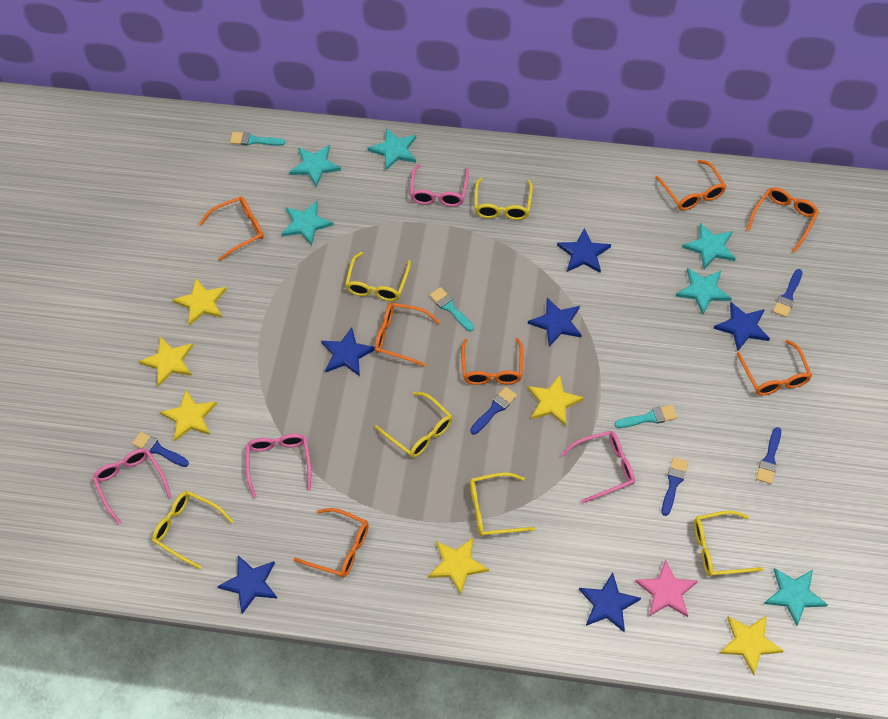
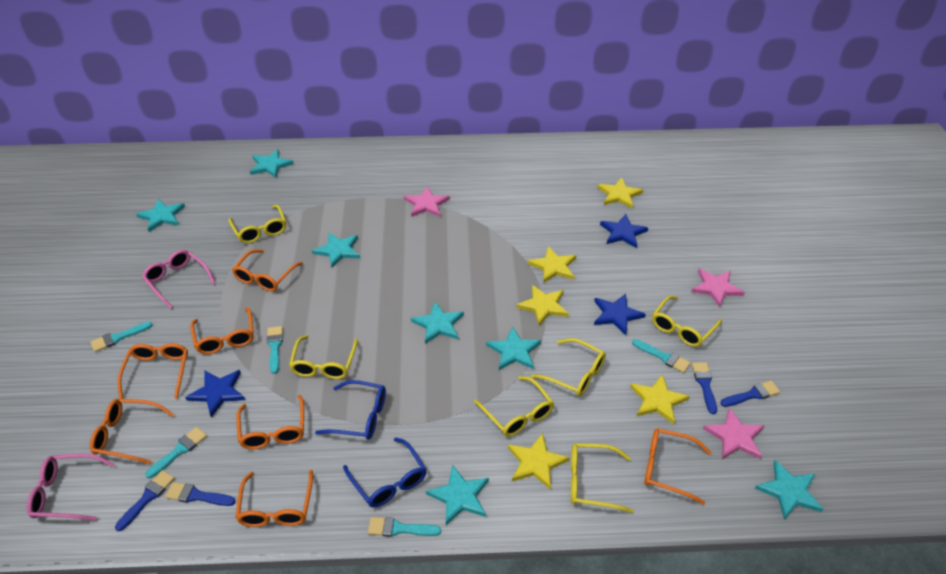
blue brush: [132,432,189,467] [470,387,517,434] [662,457,688,516] [756,427,781,484] [773,269,803,317] = 5 -> [115,470,175,531] [165,482,236,506] [692,362,717,414] [720,381,780,407] = 4
blue glasses: none = 0 -> [315,380,386,440] [343,437,426,508] = 2
blue star: [217,556,277,614] [321,327,375,376] [528,298,582,347] [557,228,611,273] [579,572,641,632] [714,302,770,352] = 6 -> [185,370,245,418] [594,294,646,335] [600,214,648,248] = 3
pink glasses: [92,449,172,525] [246,434,311,498] [410,164,469,207] [561,431,635,503] = 4 -> [27,454,115,521] [142,250,215,309] = 2
pink star: [635,560,698,617] = 1 -> [404,186,450,217] [691,269,745,308] [703,408,765,459] = 3
turquoise brush: [230,132,285,146] [430,287,474,331] [614,405,677,428] = 3 -> [90,322,152,352] [145,427,207,478] [267,326,283,374] [368,517,441,537] [632,339,691,373] = 5
turquoise star: [281,201,334,246] [289,145,341,187] [368,128,416,170] [676,268,731,315] [682,223,736,269] [764,568,828,626] = 6 -> [136,199,185,232] [250,149,294,178] [312,233,360,268] [411,302,464,344] [426,465,489,525] [486,327,541,370] [755,460,823,520] = 7
yellow star: [139,336,193,387] [160,390,217,441] [173,278,227,326] [428,538,489,595] [528,375,584,426] [719,615,784,675] = 6 -> [508,433,569,490] [516,285,569,325] [528,246,576,283] [597,177,643,209] [630,375,690,424] = 5

